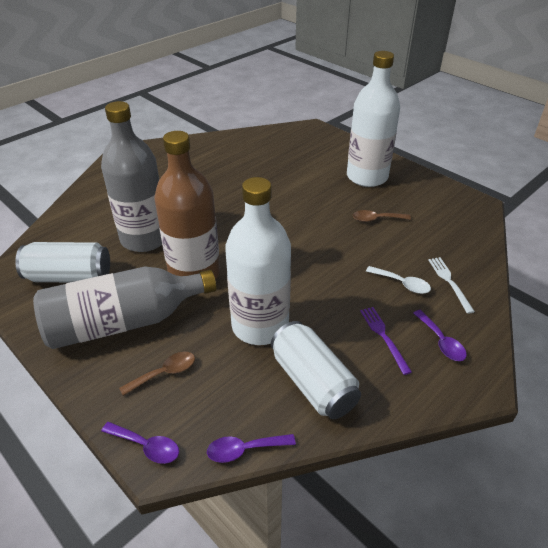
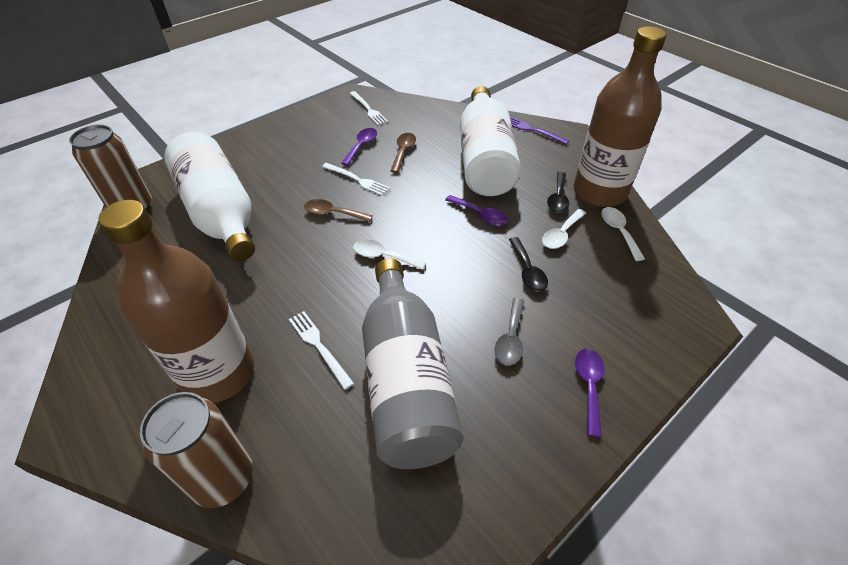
black spoon: none = 0 -> [509,237,548,292] [547,172,569,213] = 2
brown bottle: [154,131,220,279] = 1 -> [98,200,254,403] [573,26,667,207] = 2
brown can: none = 0 -> [69,124,152,211] [140,392,253,508] = 2
grey bottle: [33,267,217,349] [101,101,162,252] = 2 -> [362,258,464,469] = 1
grey spoon: none = 0 -> [494,298,524,366] = 1
white can: [15,242,110,282] [271,321,361,419] = 2 -> none = 0
white fork: [428,257,475,314] = 1 -> [289,311,354,390] [322,163,390,196] [349,91,388,125] = 3
white spoon: [366,266,431,294] = 1 -> [353,239,426,270] [542,209,586,249] [601,207,645,261] = 3

